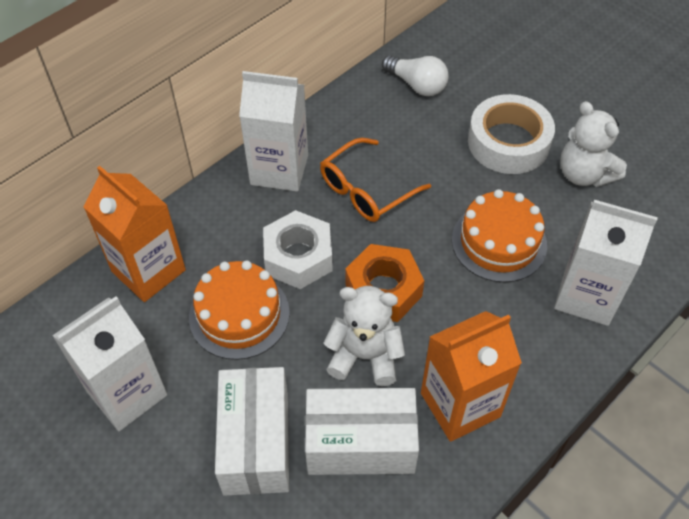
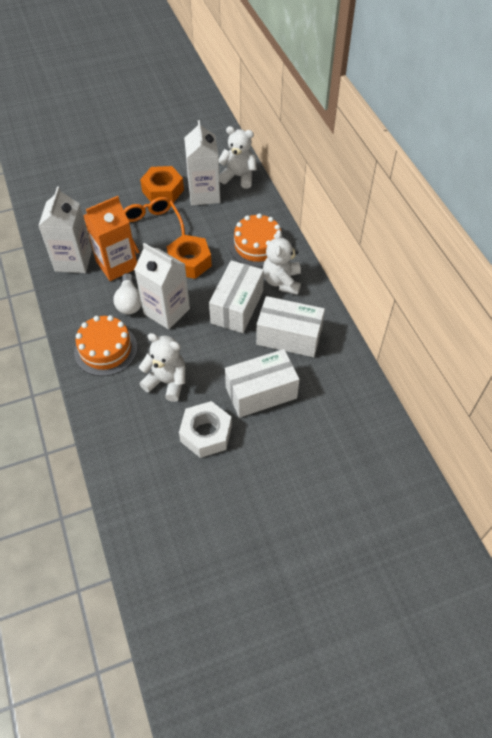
orange carton: [84,166,186,302] [421,311,522,442] = 2 -> [83,196,137,281] = 1
orange nut: [345,244,424,322] = 1 -> [140,166,184,203] [167,235,212,279] = 2
white box: [215,367,289,496] [305,388,419,475] = 2 -> [209,260,264,333] [225,349,300,418] [256,296,325,357] = 3
white tape: [468,94,555,174] = 1 -> none = 0
white teddy bear: [323,286,405,386] [560,101,627,187] = 2 -> [139,333,185,402] [219,126,257,188] [263,229,301,295] = 3

